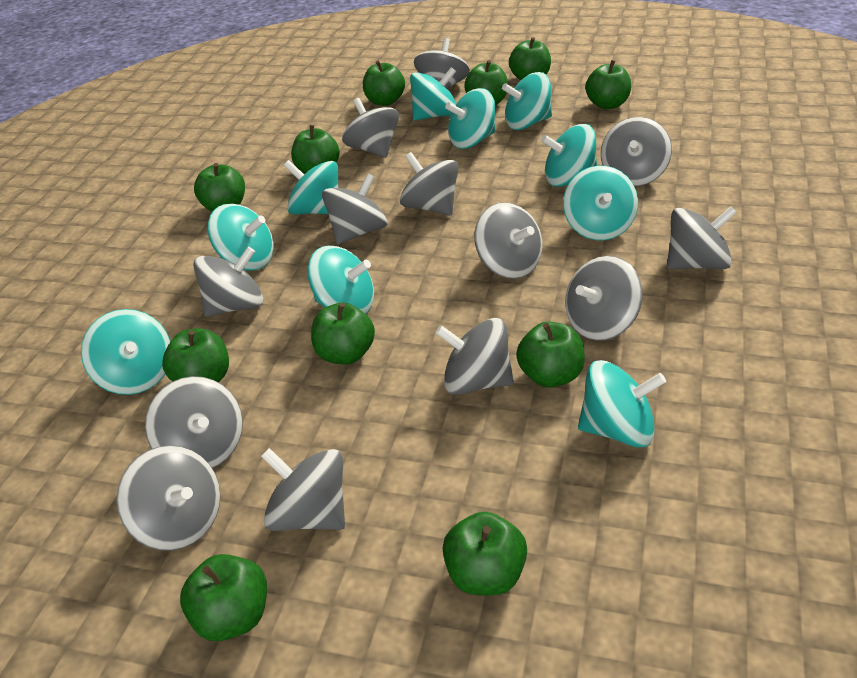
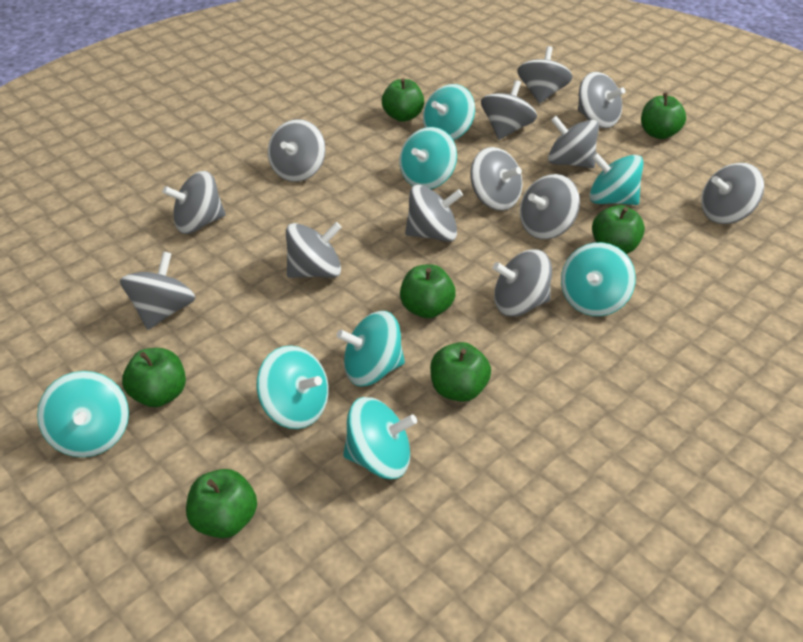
green apple: [162,328,229,382] [180,554,267,641] [194,163,245,212] [291,125,340,173] [311,302,375,365] [363,61,405,106] [443,512,527,595] [464,60,508,105] [509,37,551,80] [516,322,585,388] [585,60,631,109] = 11 -> [122,348,186,407] [186,469,257,538] [382,78,424,122] [400,264,456,318] [430,342,491,402] [592,205,645,254] [641,93,686,139] = 7
turquoise spinning top: [81,309,170,395] [208,204,274,271] [284,160,338,214] [307,246,374,314] [410,67,456,120] [445,88,496,149] [502,72,552,130] [541,124,597,187] [563,166,638,240] [578,360,666,447] = 10 -> [37,371,129,457] [257,346,329,429] [337,311,405,386] [343,397,417,479] [399,127,457,189] [423,84,475,140] [561,242,636,316] [589,153,644,205] = 8

